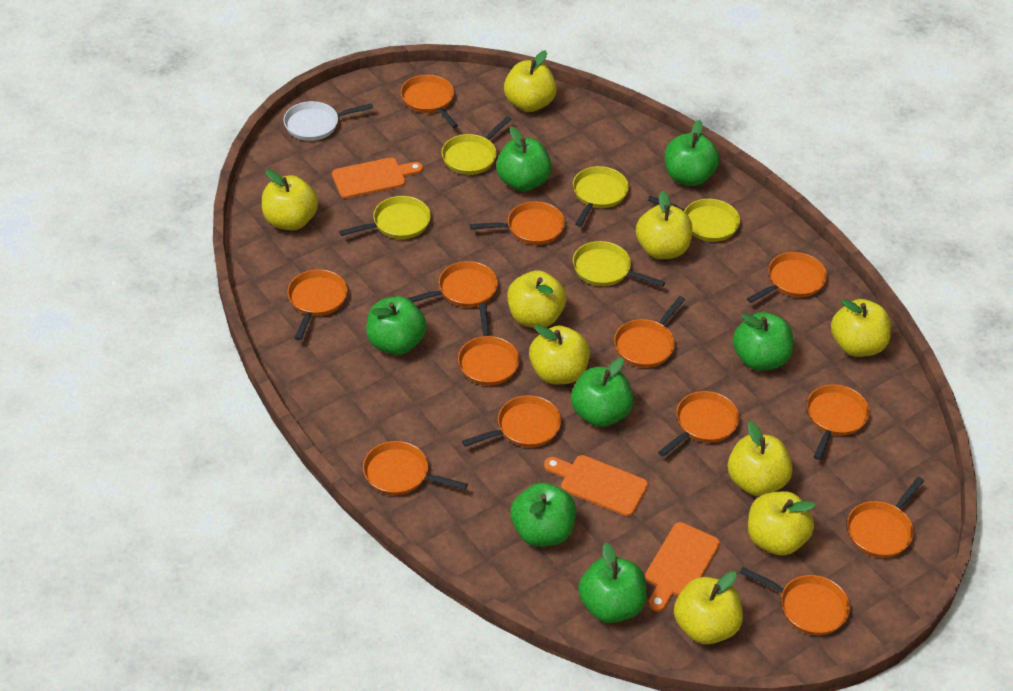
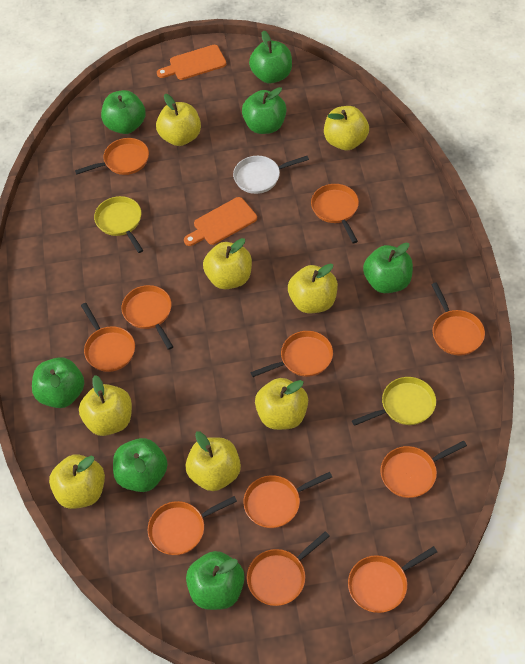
orange cutting board: [332,158,423,199] [544,455,648,516] [645,522,720,612] = 3 -> [157,45,226,80] [184,197,257,246] = 2
orange pan: [287,269,347,340] [363,441,468,495] [401,75,458,128] [407,261,498,307] [458,303,519,385] [462,395,561,447] [470,201,565,245] [614,296,685,368] [658,391,739,457] [740,567,850,635] [747,252,827,303] [807,384,870,460] [847,477,924,558] = 13 -> [75,138,149,175] [81,303,135,372] [121,285,173,350] [148,496,237,555] [243,472,332,528] [247,531,330,606] [250,331,333,377] [311,184,359,243] [348,546,437,613] [380,440,467,498] [431,282,485,356] = 11
yellow apple: [262,169,318,231] [504,50,557,112] [507,270,567,328] [529,325,590,384] [636,191,693,259] [674,571,743,644] [728,421,793,496] [748,491,816,556] [831,299,891,357] = 9 -> [49,454,105,509] [79,375,132,436] [156,94,201,146] [186,431,241,491] [203,238,252,289] [255,378,308,430] [288,263,338,313] [324,106,369,150] = 8
yellow pan: [339,196,431,239] [441,116,512,175] [573,166,629,226] [573,241,665,287] [648,196,740,242] = 5 -> [94,196,143,253] [352,377,436,426] = 2

